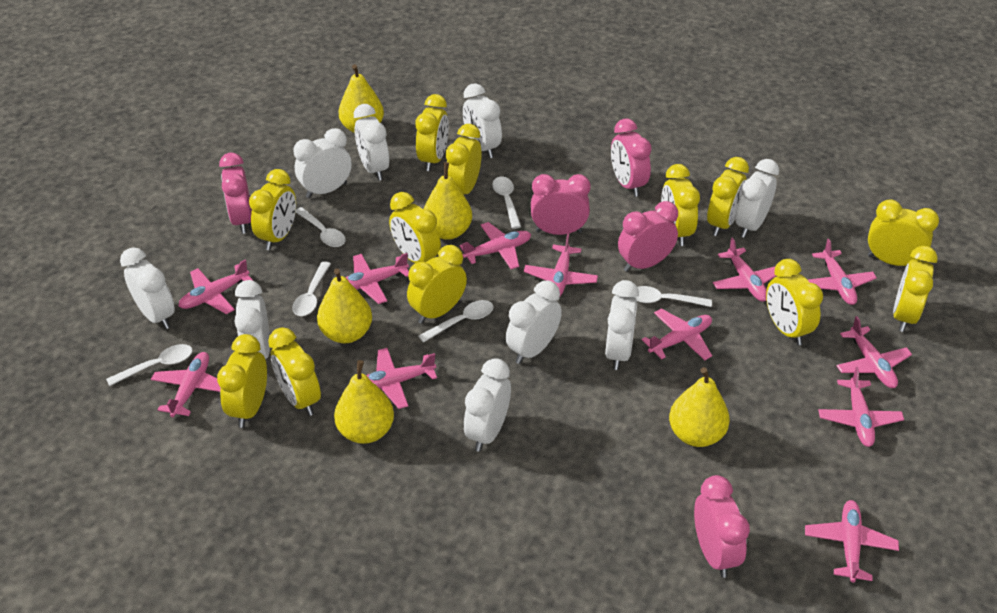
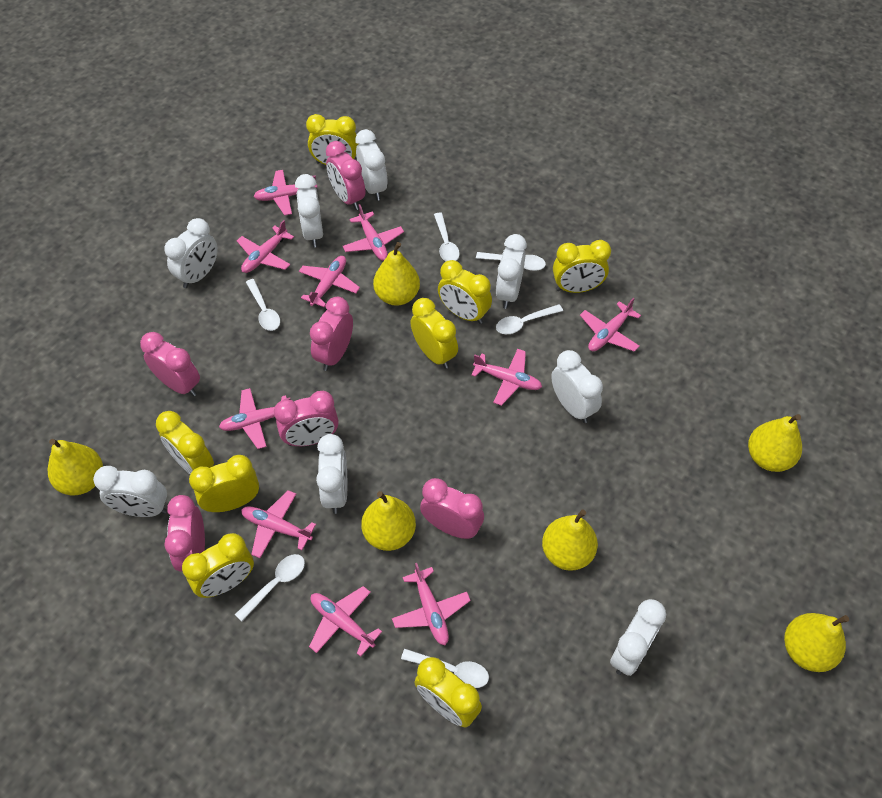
pink clock: [219,153,252,234] [531,174,591,235] [611,119,652,197] [618,201,678,272] [694,475,750,578] = 5 -> [140,332,200,396] [165,495,205,572] [274,391,338,446] [310,297,353,371] [326,141,365,210] [420,478,484,539] = 6
pink plane: [151,352,221,417] [179,259,252,314] [345,253,409,304] [366,348,437,409] [460,222,531,269] [524,233,598,296] [642,309,712,361] [713,237,776,302] [805,500,899,583] [808,239,877,305] [818,367,904,447] [836,316,912,388] = 12 -> [219,388,291,449] [237,220,294,273] [241,490,316,558] [253,170,317,215] [299,256,360,307] [309,586,382,657] [342,204,404,261] [392,563,471,645] [471,349,542,406] [580,298,641,352] = 10
white clock: [120,247,175,329] [235,280,270,359] [294,128,352,198] [354,104,389,181] [463,83,502,158] [464,358,511,452] [506,280,562,364] [605,280,639,370] [735,159,779,238] = 9 -> [93,466,167,517] [165,218,218,288] [295,174,323,247] [316,434,347,514] [355,129,388,201] [496,234,527,309] [551,350,603,423] [610,599,666,676] = 8
yellow clock: [217,334,267,428] [249,169,296,250] [268,327,321,416] [389,192,441,263] [407,245,467,324] [415,94,449,171] [446,124,482,194] [661,164,700,246] [707,157,749,236] [766,259,823,345] [868,199,939,266] [893,246,938,332] = 12 -> [156,411,214,474] [182,533,254,598] [189,455,259,512] [306,114,359,165] [410,298,458,369] [414,657,482,727] [438,260,492,324] [553,240,611,293] = 8
yellow pear: [317,268,372,343] [334,360,394,444] [339,64,384,133] [424,162,472,240] [669,367,730,447] = 5 -> [48,439,103,496] [361,491,416,551] [373,242,420,306] [542,510,598,571] [748,414,802,472] [784,613,849,672] = 6

